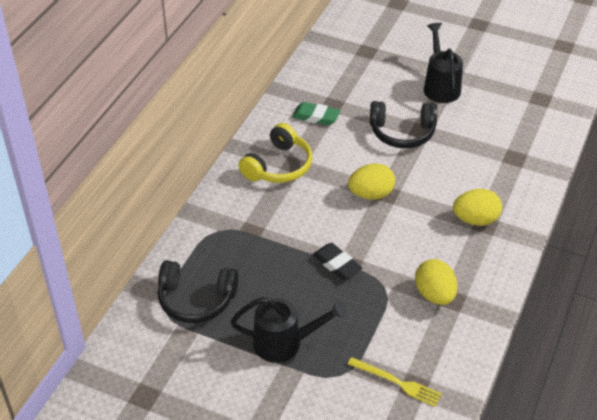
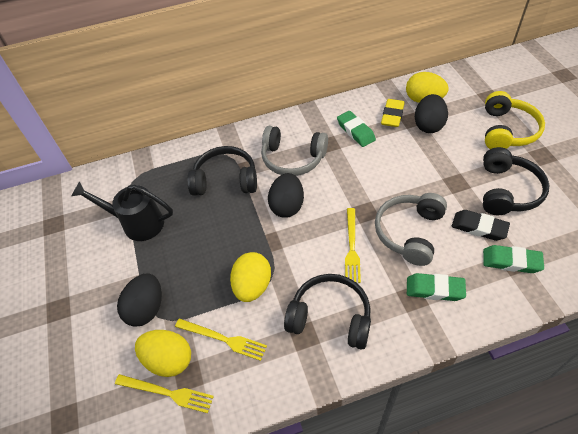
black egg: none = 0 -> [117,273,162,327] [268,173,304,218] [415,94,448,133] = 3
black headphones: [158,260,238,323] [370,101,437,148] = 2 -> [187,146,257,196] [284,274,371,350] [483,147,550,215] = 3
black watering can: [231,297,347,363] [424,23,463,103] = 2 -> [71,181,173,241] = 1
green eraser: [292,102,340,126] = 1 -> [337,111,376,147] [407,273,466,301] [483,245,544,273] = 3
grey headphones: none = 0 -> [261,126,328,176] [375,193,447,266] = 2
yellow eraser: none = 0 -> [381,99,405,127] = 1
yellow fork: [348,357,442,407] = 1 -> [115,374,214,413] [175,318,267,361] [345,208,361,283] = 3

